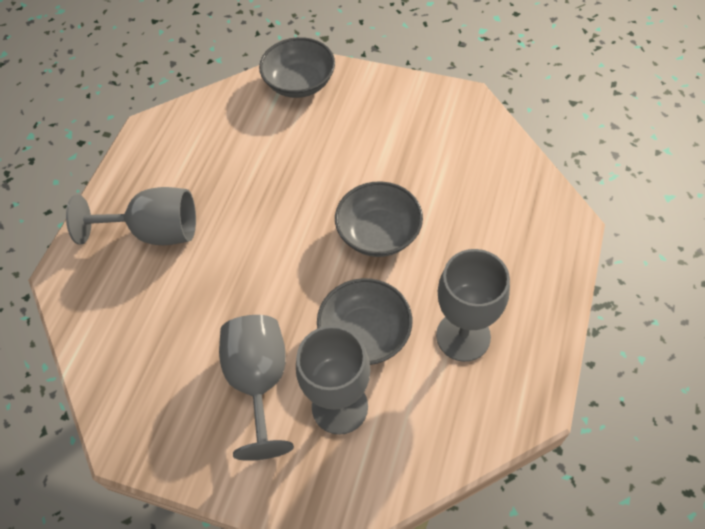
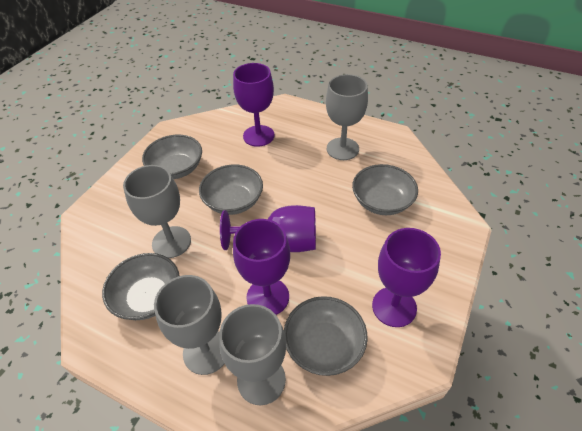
grey bowl: [259,37,335,98] [317,278,412,365] [335,181,423,257] = 3 -> [102,253,179,320] [142,135,202,179] [199,164,263,215] [284,296,367,376] [352,164,418,215] = 5
purple goblet: none = 0 -> [220,205,316,252] [233,63,275,147] [233,219,290,315] [372,228,441,327] = 4

